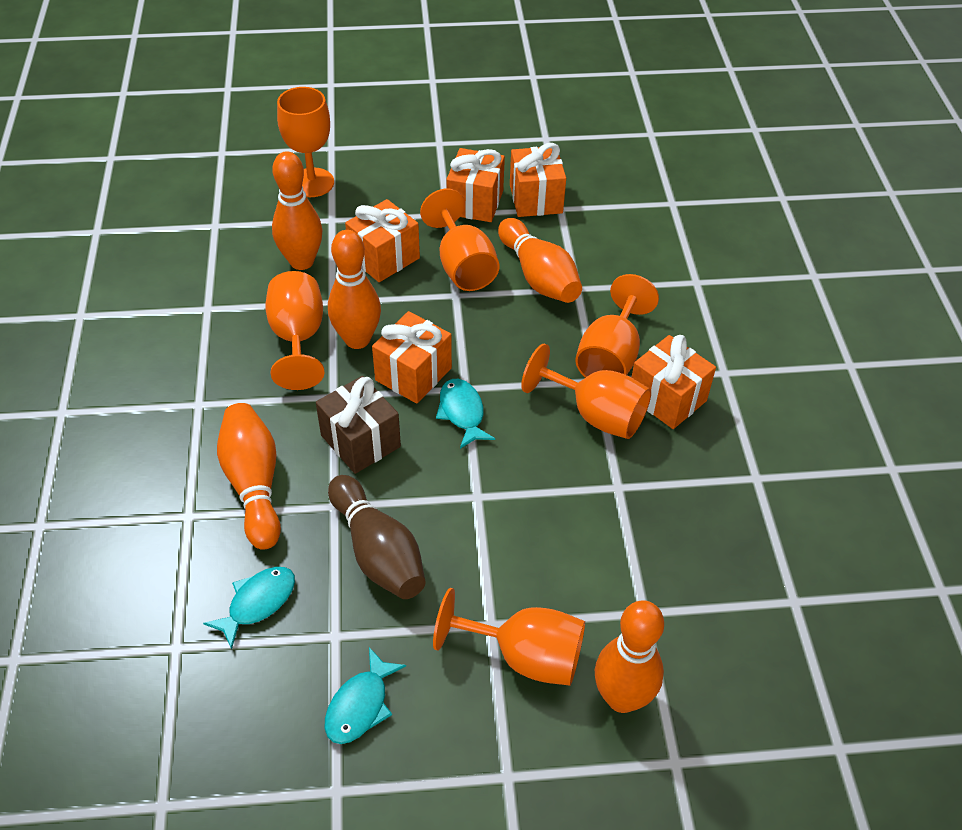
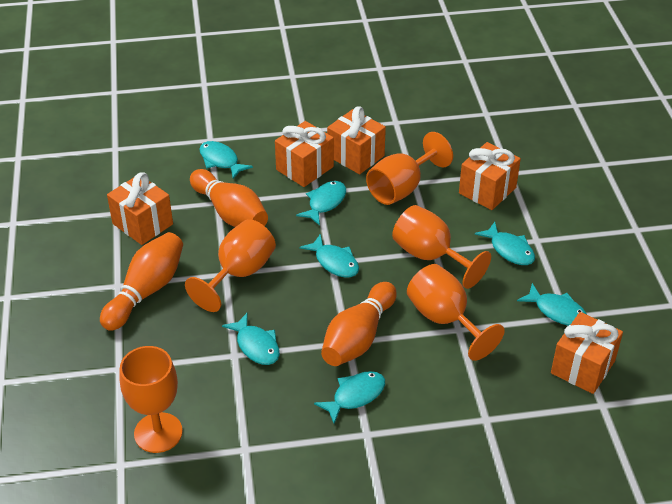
brown bowling pin: [328,475,426,599] = 1 -> none = 0
brown gift: [316,376,401,474] = 1 -> none = 0
orange bowling pin: [217,403,281,550] [272,151,322,270] [328,230,381,349] [498,218,582,303] [595,600,664,713] = 5 -> [100,232,183,331] [190,169,268,227] [321,282,397,366] = 3
orange goblet: [265,271,325,390] [277,87,334,197] [420,188,500,291] [433,588,585,686] [521,344,651,439] [575,274,659,378] = 6 -> [120,346,183,453] [185,219,276,312] [366,132,453,205] [392,205,491,289] [407,264,505,361] = 5
turquoise fish: [203,567,295,650] [325,647,406,744] [436,379,495,449] = 3 -> [199,141,253,179] [222,313,280,365] [296,181,346,226] [300,234,359,278] [314,371,385,424] [475,222,535,265] [517,283,587,326] = 7

